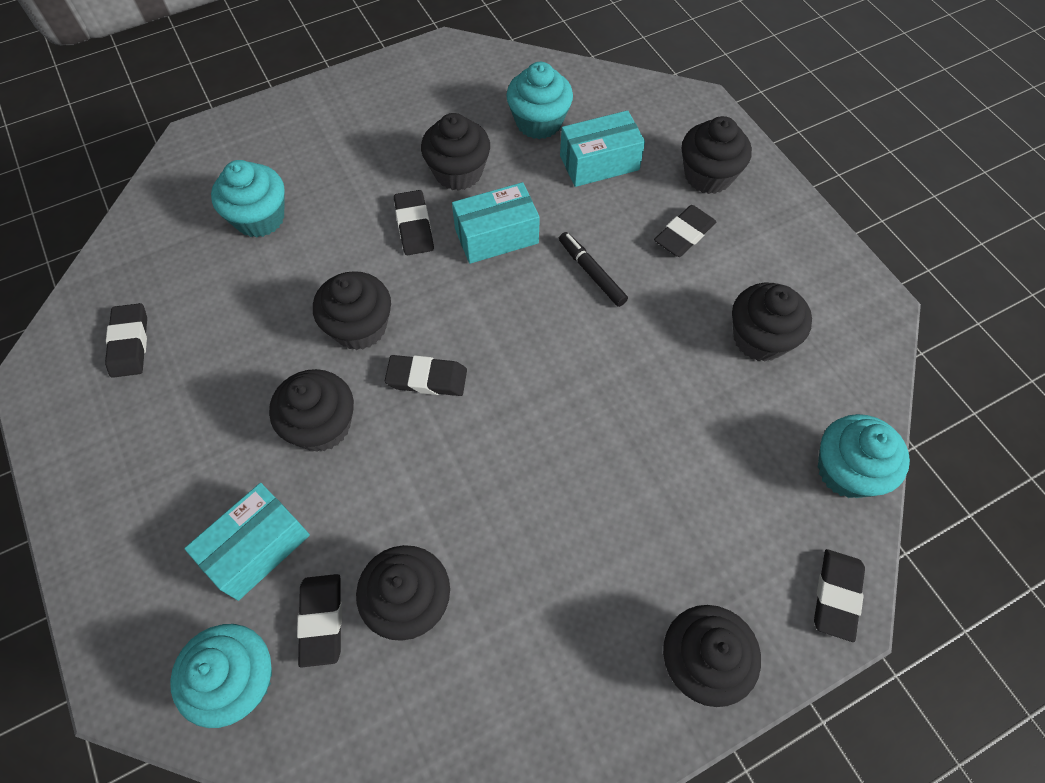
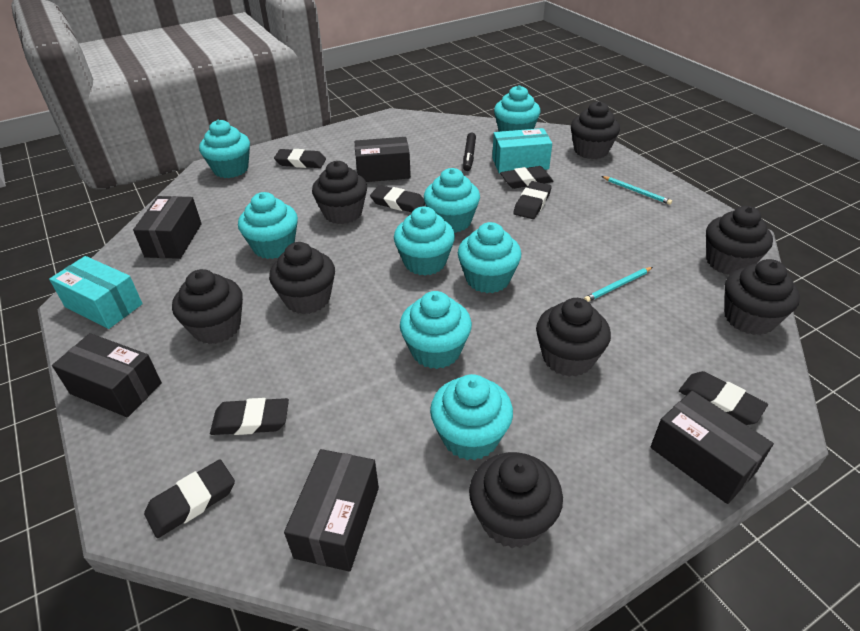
black box: none = 0 -> [52,333,162,417] [133,196,202,259] [284,449,379,572] [354,137,411,182] [650,391,774,504] = 5
black cupcake: [269,369,354,452] [313,271,391,350] [356,545,450,641] [421,113,490,191] [663,605,761,707] [682,116,752,194] [732,283,812,361] = 7 -> [172,269,243,344] [269,242,335,314] [312,161,367,224] [469,452,563,548] [536,298,611,377] [571,101,620,159] [706,206,773,275] [725,259,800,335] = 8
black eraser: [105,303,147,378] [297,574,342,668] [385,355,467,396] [394,190,434,255] [654,205,716,257] [814,549,865,642] = 6 -> [144,459,235,538] [210,398,289,435] [274,149,326,168] [370,185,425,212] [500,166,554,189] [513,181,552,219] [679,371,768,425] = 7
turquoise box: [184,483,310,601] [452,182,540,264] [560,110,645,187] = 3 -> [49,256,142,329] [492,128,552,174] = 2
turquoise cupcake: [170,624,272,728] [211,160,285,238] [506,62,573,139] [818,414,910,498] = 4 -> [199,120,250,178] [238,192,298,259] [394,206,455,275] [400,291,472,369] [424,168,480,233] [430,374,513,461] [458,222,521,293] [494,85,540,132] = 8
turquoise pencil: none = 0 -> [584,267,653,302] [602,176,672,205] = 2

